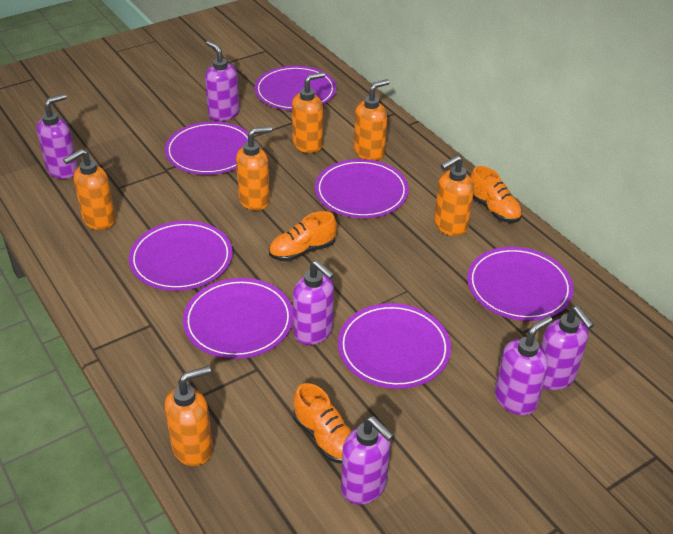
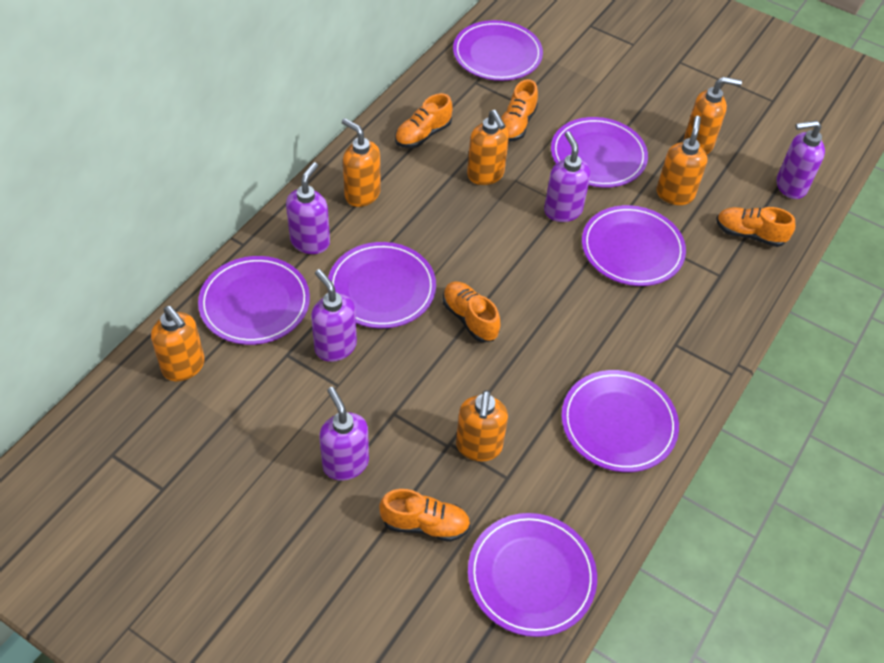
orange shoe: [269,211,337,261] [293,383,352,464] [470,166,522,223] = 3 -> [379,489,471,542] [395,93,453,148] [443,282,501,342] [501,79,538,141] [716,207,795,247] = 5
purple soap dispenser: [36,94,78,179] [205,41,240,121] [293,260,335,345] [341,416,394,505] [495,316,552,415] [541,306,594,390] = 6 -> [286,162,330,254] [311,269,357,362] [319,387,369,481] [544,131,591,222] [776,120,825,199] = 5

